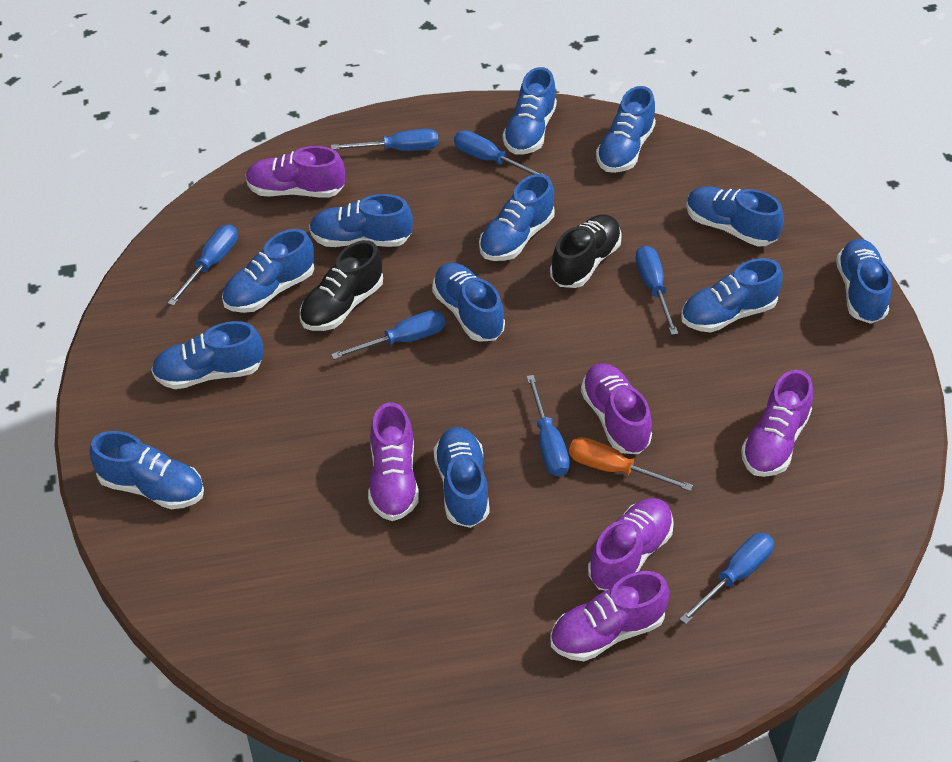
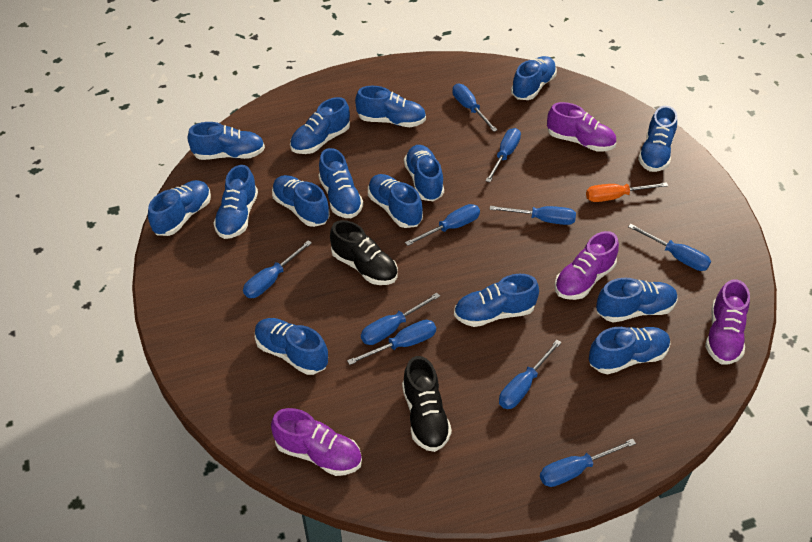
blue screwdriver: [168,225,238,306] [331,129,438,151] [331,310,445,360] [454,130,549,177] [526,375,570,477] [635,245,678,335] [680,533,774,624] = 7 -> [243,240,312,298] [347,320,436,365] [361,293,440,345] [405,204,480,246] [452,84,497,132] [486,128,521,182] [490,206,576,225] [499,340,562,409] [540,439,636,487] [628,224,711,271] = 10
blue shoe: [89,431,204,509] [151,321,263,389] [222,229,314,313] [309,194,413,247] [432,263,505,342] [433,427,490,528] [479,174,554,261] [503,67,557,155] [596,86,656,173] [681,258,783,333] [686,187,784,247] [836,239,892,324] = 12 -> [148,180,211,236] [188,122,265,160] [213,165,258,239] [255,318,328,375] [272,175,330,227] [290,97,350,154] [318,148,363,218] [355,86,426,127] [368,174,423,228] [404,145,444,201] [454,274,539,327] [511,56,557,100] [589,327,671,374] [596,278,678,322] [638,106,677,172] = 15
purple shoe: [246,146,345,198] [368,402,419,521] [550,571,670,661] [581,363,652,454] [588,498,674,590] [741,370,813,477] = 6 -> [271,408,362,476] [547,102,616,152] [555,231,619,300] [705,279,750,364] = 4

